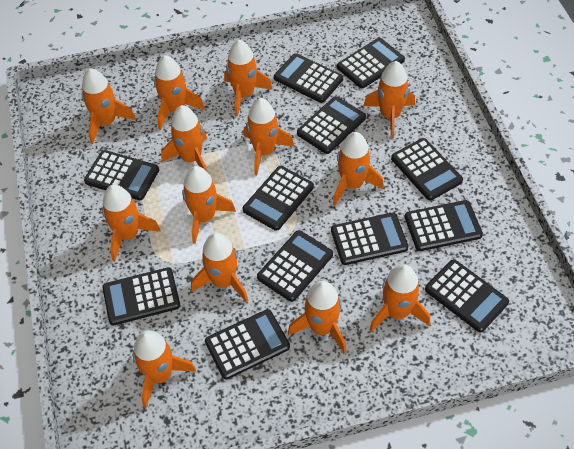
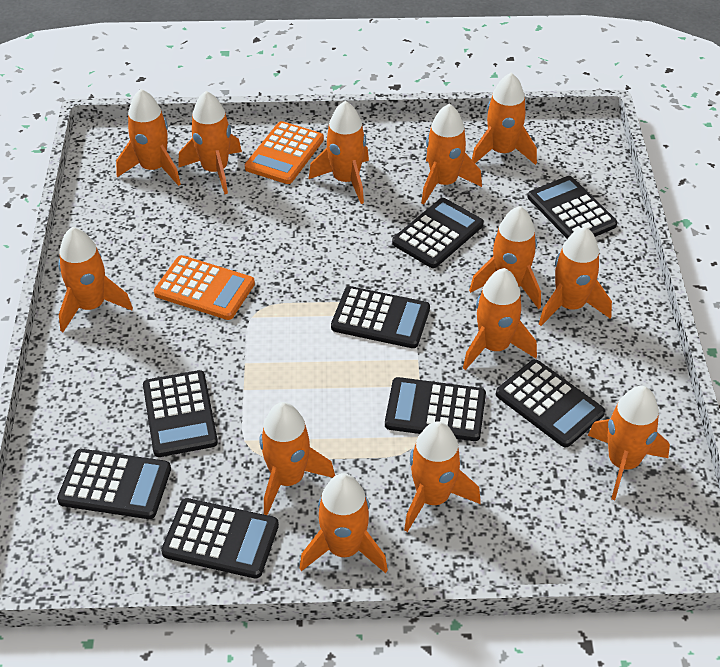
black calculator: [84,150,159,200] [102,267,180,325] [205,309,290,380] [243,166,314,231] [257,230,333,302] [274,53,343,103] [297,96,366,154] [331,212,408,265] [337,38,405,88] [391,138,463,201] [405,200,483,251] [425,259,509,333] = 12 -> [57,449,171,519] [143,370,218,457] [161,498,279,578] [331,286,430,348] [385,377,486,441] [392,198,484,268] [496,359,605,447] [528,176,617,239] = 8
orange calculator: none = 0 -> [154,255,255,320] [245,121,324,184] = 2

